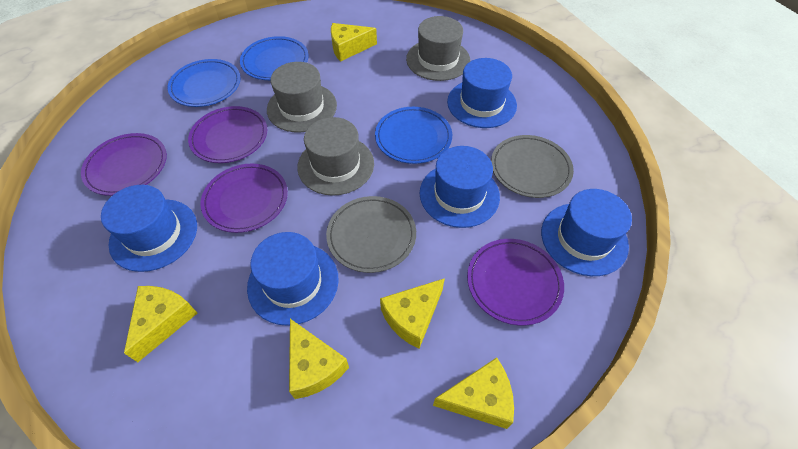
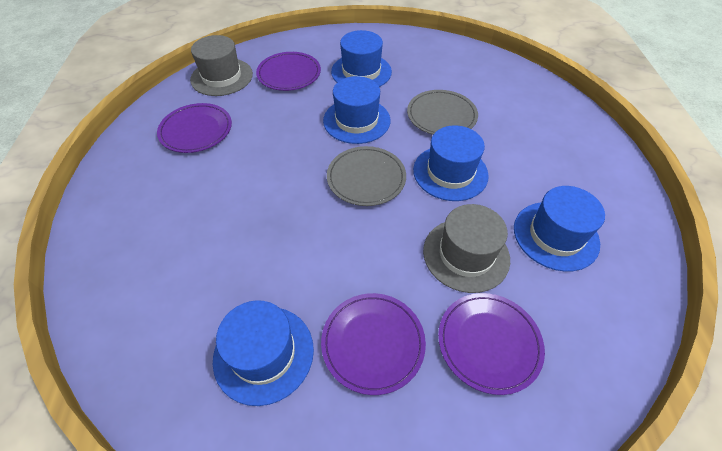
blue plate: [168,59,241,107] [240,36,308,80] [375,107,452,164] = 3 -> none = 0
grey hat: [267,62,337,132] [297,117,374,196] [406,16,470,81] = 3 -> [190,35,253,96] [423,204,510,293] = 2
yellow cheese: [124,286,198,362] [289,319,349,399] [331,23,377,62] [380,278,445,349] [433,358,514,429] = 5 -> none = 0

